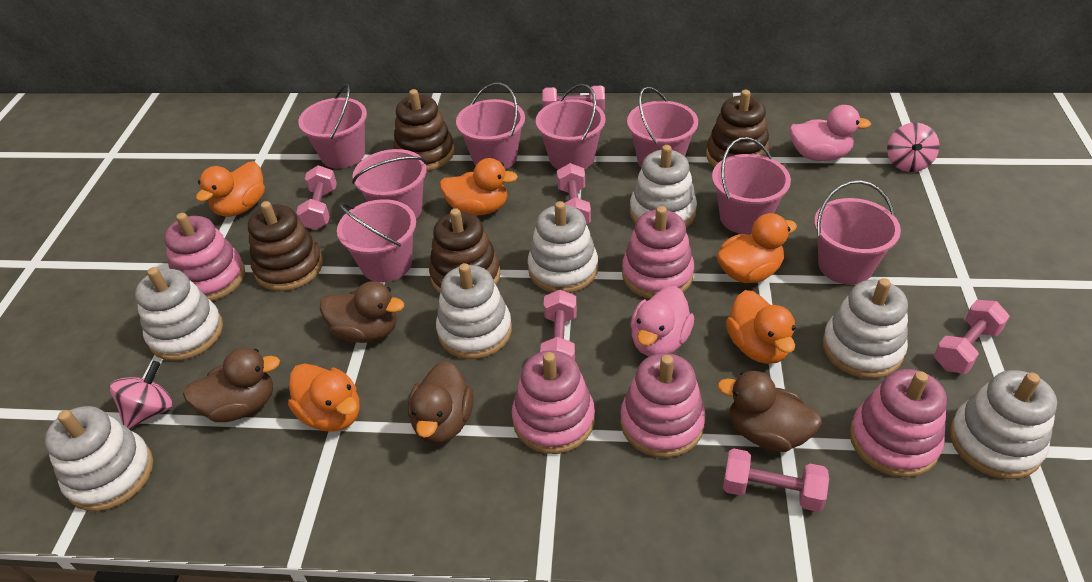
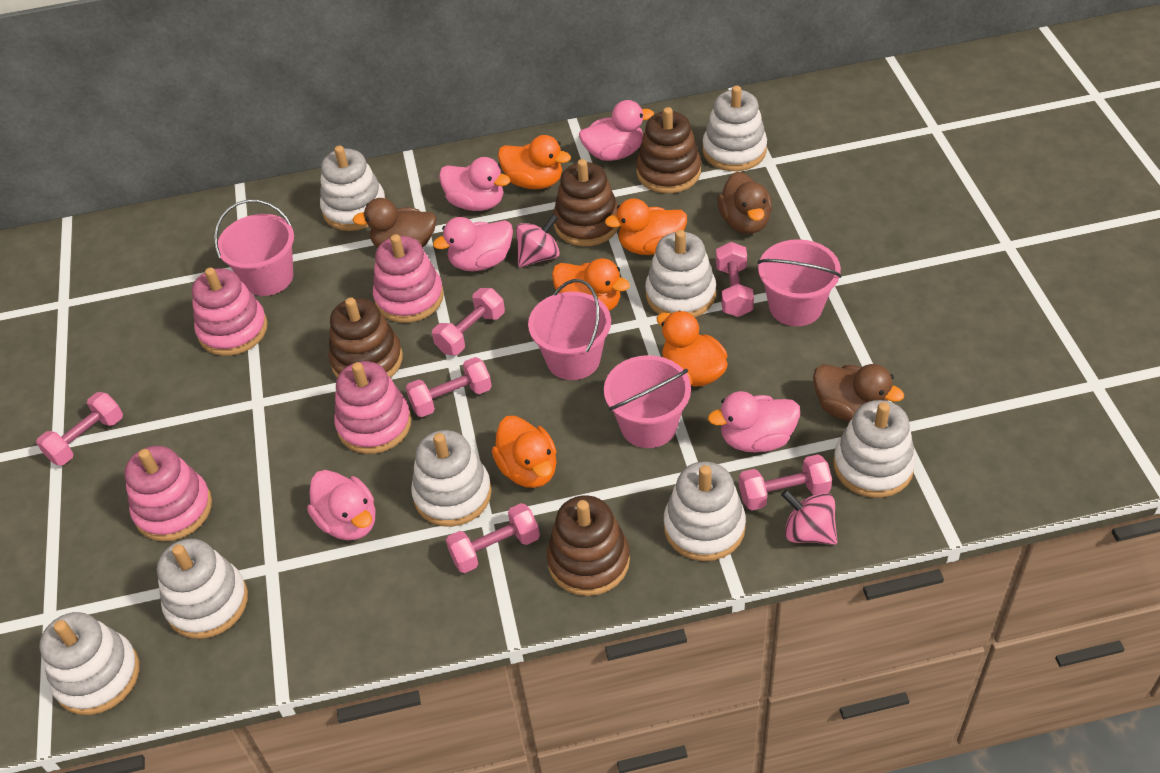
brown duck: [183,348,280,422] [320,281,404,343] [408,361,474,444] [717,371,822,452] = 4 -> [353,198,437,248] [717,172,772,234] [813,364,904,422] = 3
pink bucket: [298,84,367,169] [337,199,416,282] [352,149,427,219] [456,83,525,169] [536,84,606,170] [627,87,698,168] [712,137,791,234] [814,180,901,285] = 8 -> [214,200,294,296] [528,279,611,380] [604,355,691,448] [757,239,842,326] = 4
pink duck: [630,286,694,356] [789,105,871,161] = 2 -> [307,470,376,540] [433,217,513,271] [439,157,511,211] [579,100,654,161] [708,391,800,452] = 5
pink stacking toy: [164,213,245,301] [512,350,595,454] [621,353,705,458] [622,206,694,299] [850,369,947,477] = 5 -> [124,446,212,541] [192,267,268,356] [334,361,412,454] [373,234,444,323] = 4
white stacking toy: [45,406,153,511] [135,267,223,361] [436,263,512,359] [528,201,598,293] [630,145,697,228] [822,278,908,379] [950,370,1057,479] = 7 -> [39,612,139,715] [157,539,248,639] [320,145,386,231] [411,430,492,527] [645,230,716,317] [664,462,746,561] [703,85,767,171] [833,400,916,498] = 8

